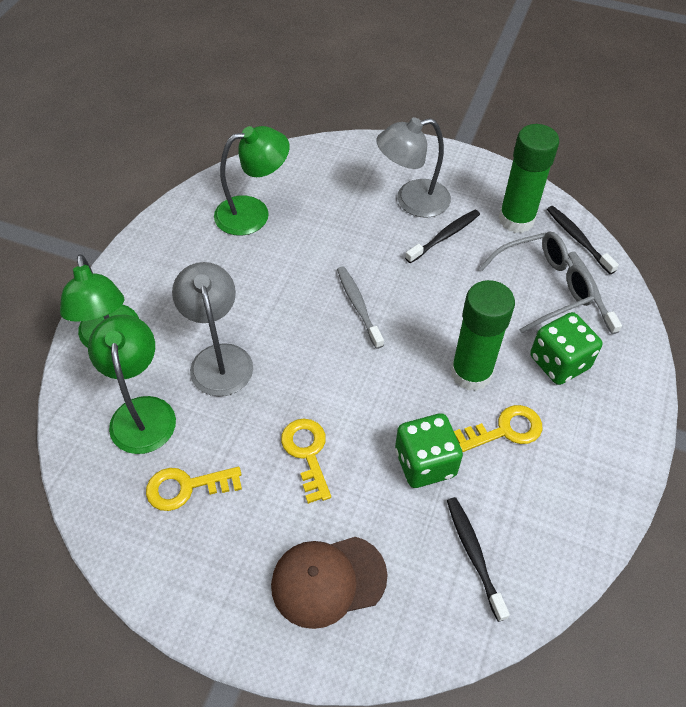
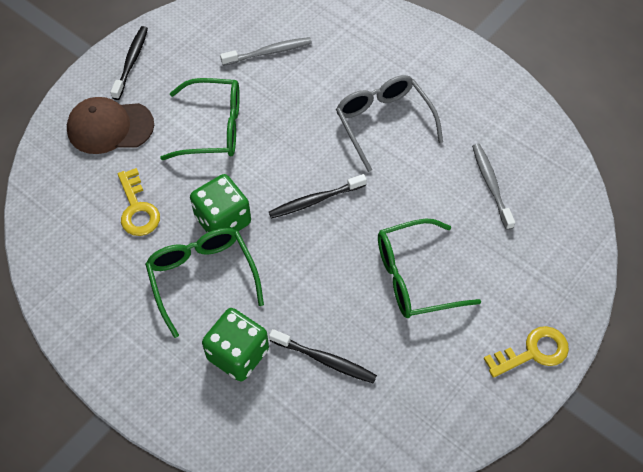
green glasses: none = 0 -> [145,228,264,338] [160,78,240,160] [378,218,481,318] = 3
green glue stick: [451,280,515,391] [498,124,559,233] = 2 -> none = 0
green lamp: [60,254,139,348] [88,314,176,454] [214,126,290,236] = 3 -> none = 0
grey lamp: [172,262,253,396] [376,117,451,218] = 2 -> none = 0
yellow key: [146,467,242,511] [281,419,331,504] [454,405,542,452] = 3 -> [118,168,160,236] [483,326,569,378] = 2

